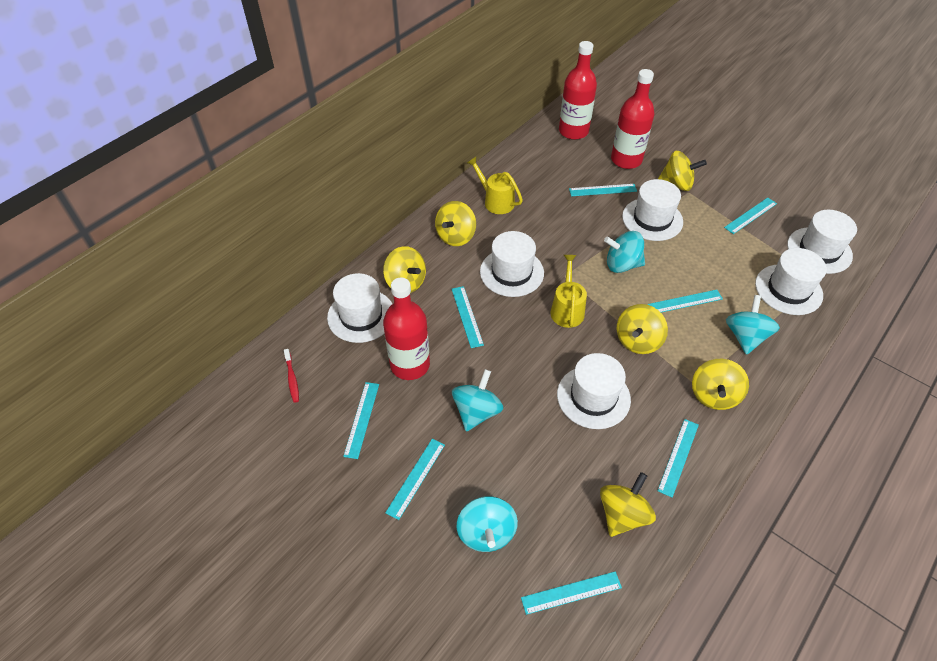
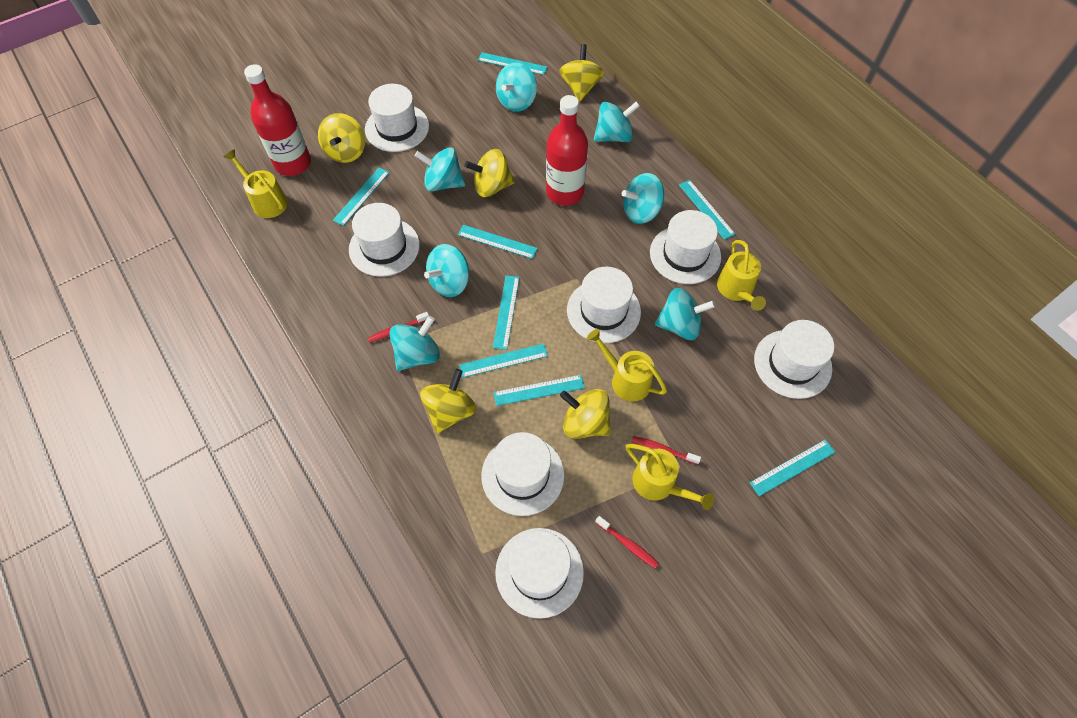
red bottle: [383,278,430,380] [559,41,597,140] [611,69,654,169] = 3 -> [244,64,311,176] [546,95,588,206] = 2
red toothbrush: [284,349,299,403] = 1 -> [368,312,429,343] [595,516,659,568] [631,436,701,464] = 3
turquoise spinning top: [452,369,503,432] [457,496,518,552] [604,231,645,273] [726,295,780,355] = 4 -> [389,316,440,371] [415,147,466,192] [424,244,469,297] [496,63,537,112] [594,101,640,142] [622,173,664,224] [655,288,716,340] = 7
white hat: [327,273,392,343] [480,231,544,297] [557,353,631,429] [622,179,683,241] [755,248,827,315] [787,210,857,274] = 6 -> [349,203,420,277] [365,84,429,152] [481,432,565,516] [495,528,584,619] [567,267,641,343] [650,210,721,284] [754,320,834,399] = 7
yellow spinning top: [383,246,426,293] [435,201,476,246] [600,472,656,537] [617,304,668,354] [658,151,707,191] [692,359,749,410] = 6 -> [318,113,365,163] [420,369,476,433] [464,149,515,197] [559,44,605,101] [560,389,611,439] = 5
yellow watering can: [467,157,523,214] [550,255,587,328] = 2 -> [224,149,288,218] [587,329,667,402] [626,444,714,510] [717,240,766,311] = 4

